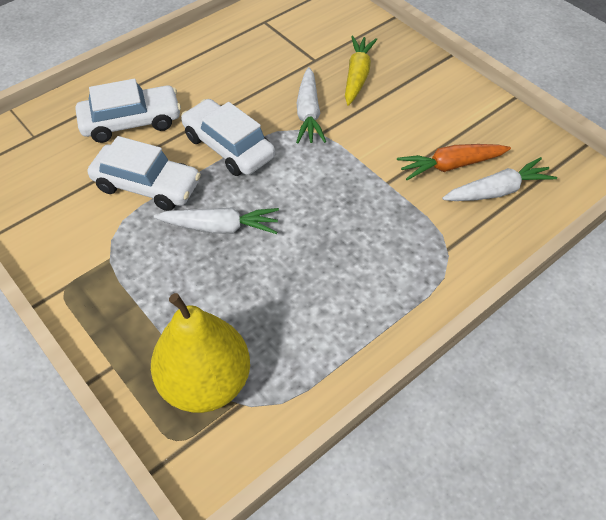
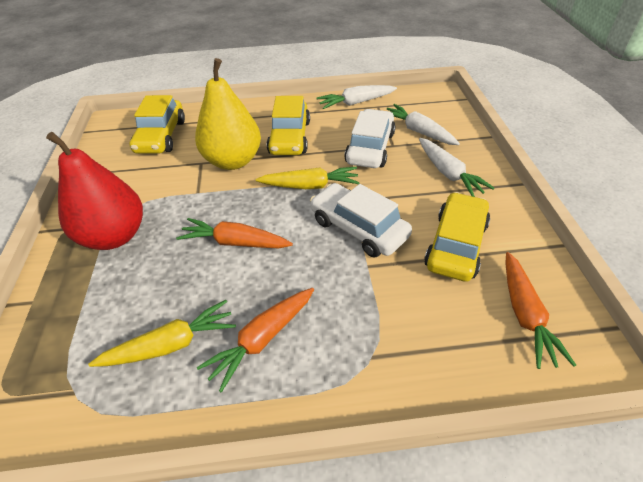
orange carrot: [397,144,511,180] = 1 -> [176,218,293,248] [197,288,314,393] [505,252,576,369] = 3
red pear: none = 0 -> [46,132,143,250] = 1
white car: [76,79,181,143] [88,136,201,211] [181,99,275,176] = 3 -> [310,183,412,257] [344,109,396,168] = 2
yellow car: none = 0 -> [129,95,185,154] [267,96,310,155] [424,192,490,282] = 3
yellow carrot: [345,35,377,106] = 1 -> [88,300,236,367] [256,167,360,189] = 2

